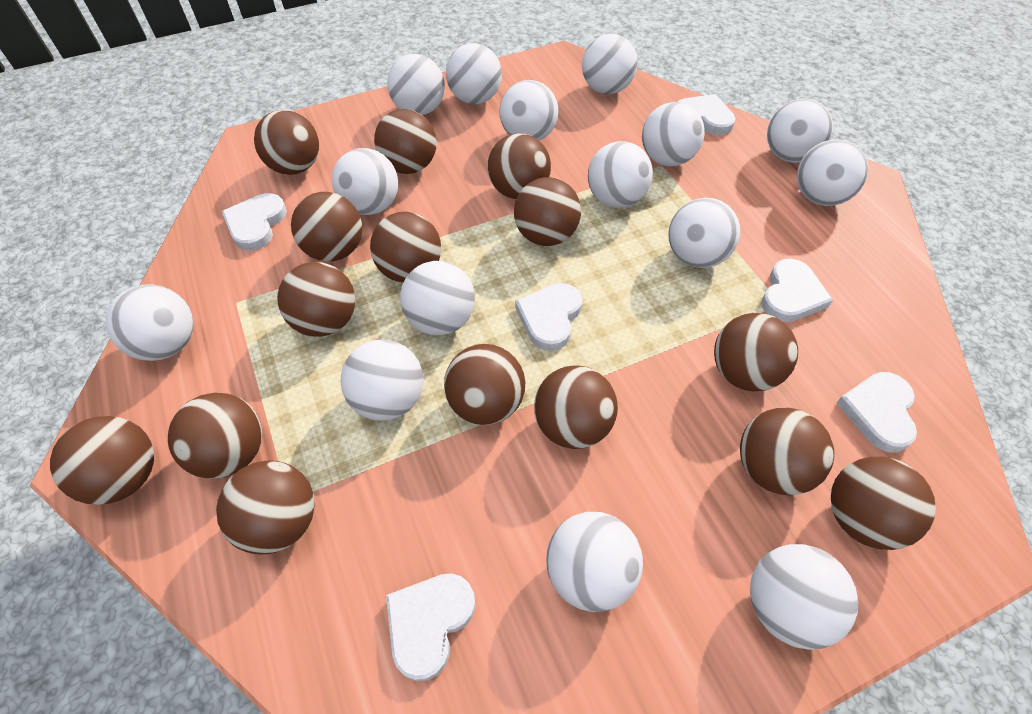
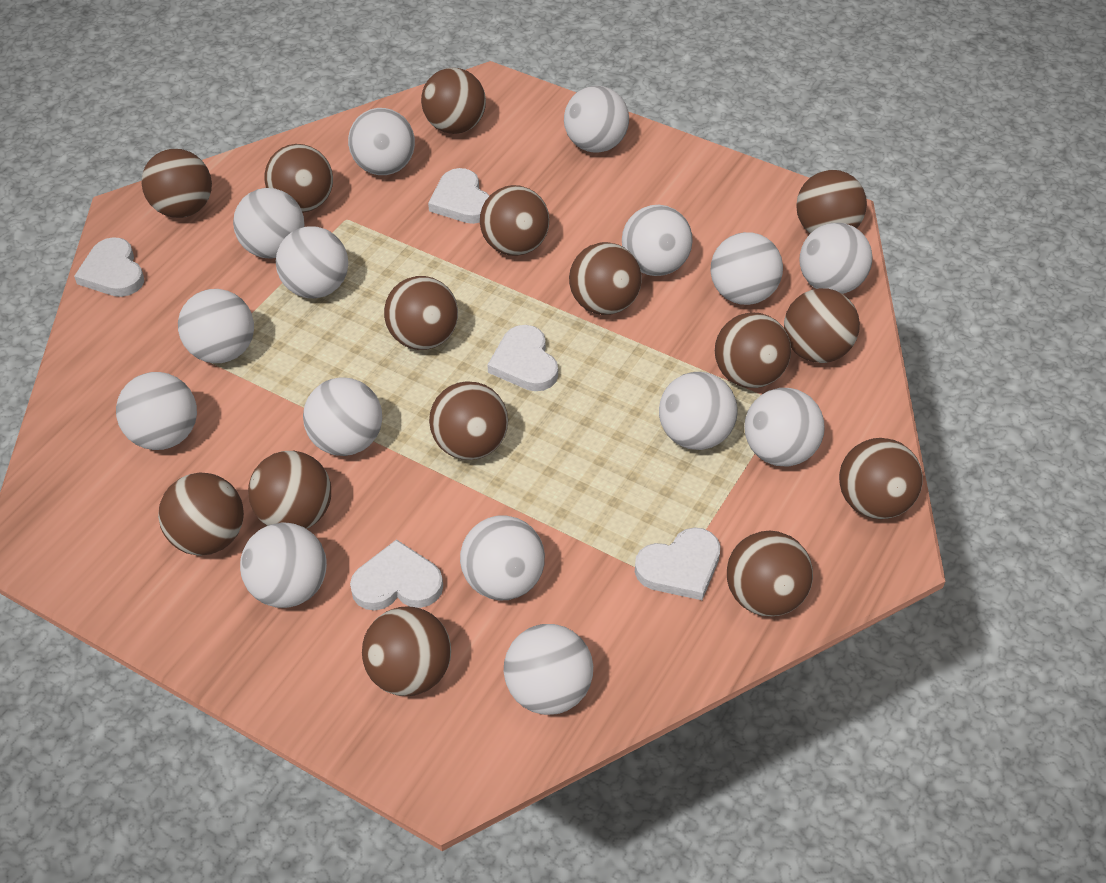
white heart: [222,193,287,251] [386,573,475,682] [515,283,582,351] [678,94,735,135] [762,259,833,322] [836,372,917,453] = 6 -> [74,237,144,297] [350,539,443,611] [428,168,490,224] [488,325,558,391] [635,527,720,600] = 5

